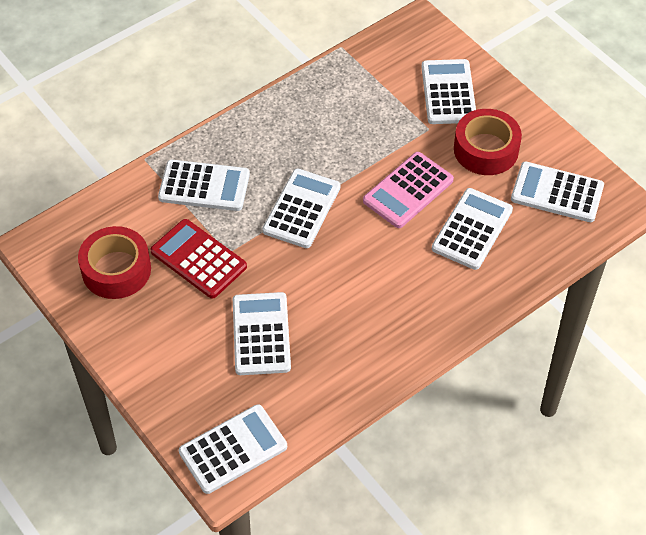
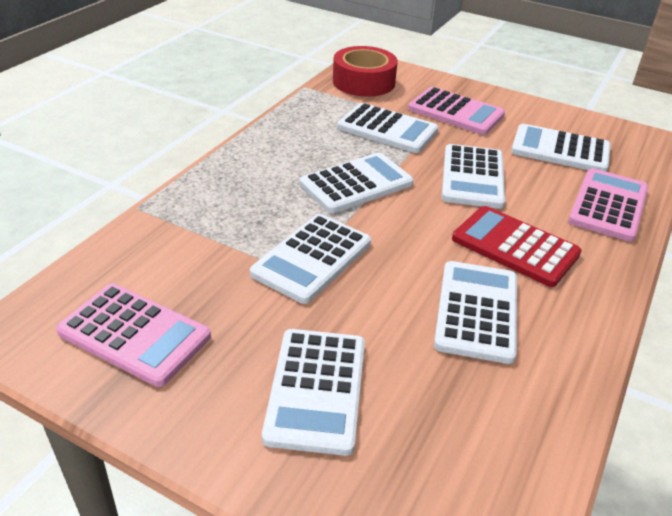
pink calculator: [363,152,454,228] = 1 -> [56,284,211,387] [408,87,505,135] [568,168,648,241] = 3
red tape: [78,226,151,299] [454,109,522,175] = 2 -> [333,46,398,97] = 1

